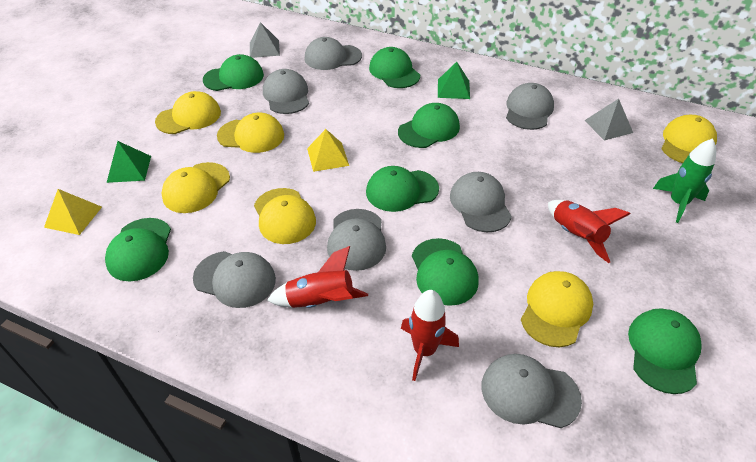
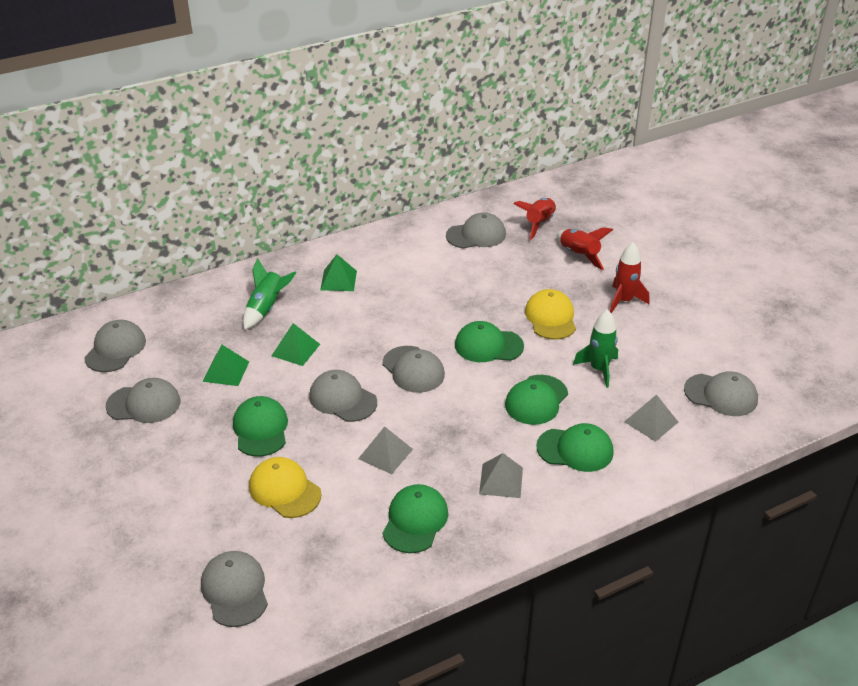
green cap: [105,218,171,282] [203,54,264,91] [366,166,439,212] [369,47,420,88] [398,103,460,148] [412,238,479,306] [628,308,702,394] = 7 -> [233,396,288,457] [382,484,448,553] [455,321,524,362] [505,375,568,425] [536,423,614,472] = 5
green pyramid: [107,141,151,183] [438,62,470,99] = 2 -> [203,345,249,386] [272,323,320,366] [320,254,357,291] = 3
green rocket: [653,138,716,223] = 1 -> [243,258,297,330] [573,309,618,388] = 2
grey pyramid: [250,22,280,58] [584,99,633,141] = 2 -> [358,426,413,474] [479,453,523,498] [624,394,678,442] = 3
yellow cap: [155,91,221,134] [161,162,230,213] [217,113,284,153] [254,188,316,244] [521,271,593,347] [661,115,717,163] = 6 -> [249,457,322,518] [525,289,576,340] = 2
yellow pyramid: [44,189,102,235] [307,129,349,172] = 2 -> none = 0

